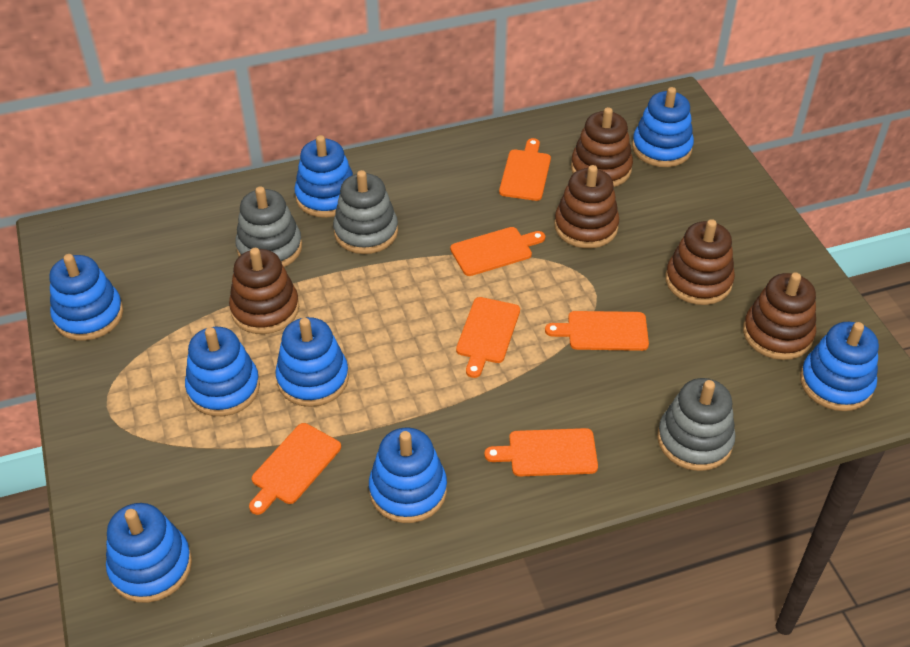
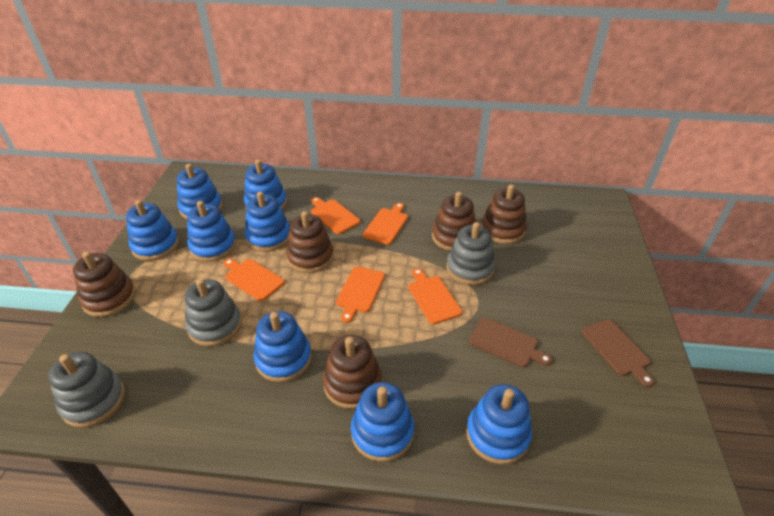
brown cutting board: none = 0 -> [469,318,552,367] [582,319,654,387] = 2
orange cutting board: [249,423,341,515] [450,227,545,276] [456,297,520,378] [484,428,598,476] [499,138,551,201] [545,311,649,351] = 6 -> [224,259,285,301] [311,197,360,234] [336,267,385,323] [363,203,408,245] [408,268,462,324] = 5

